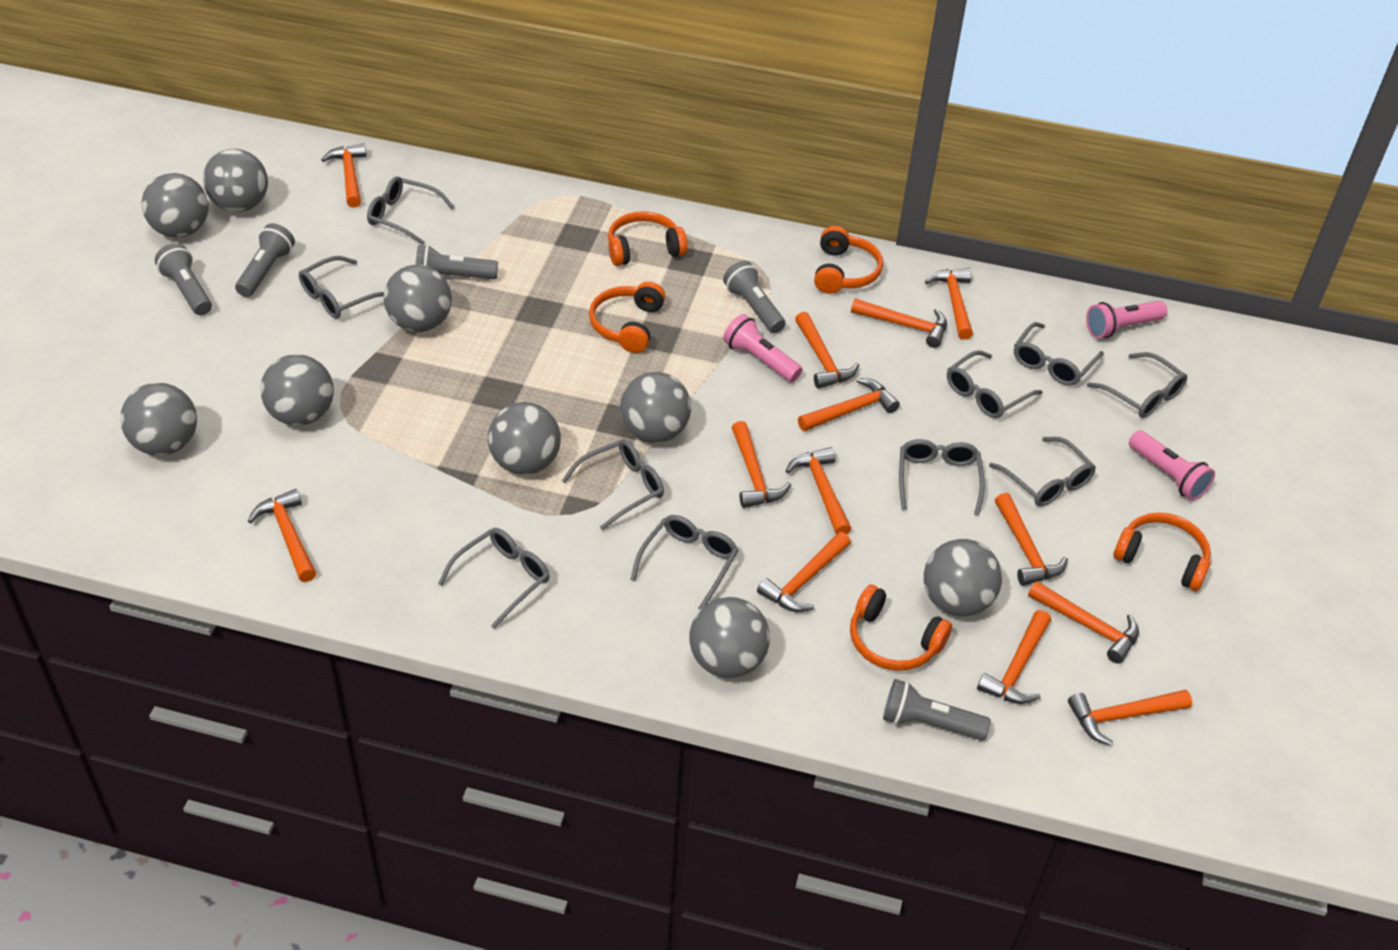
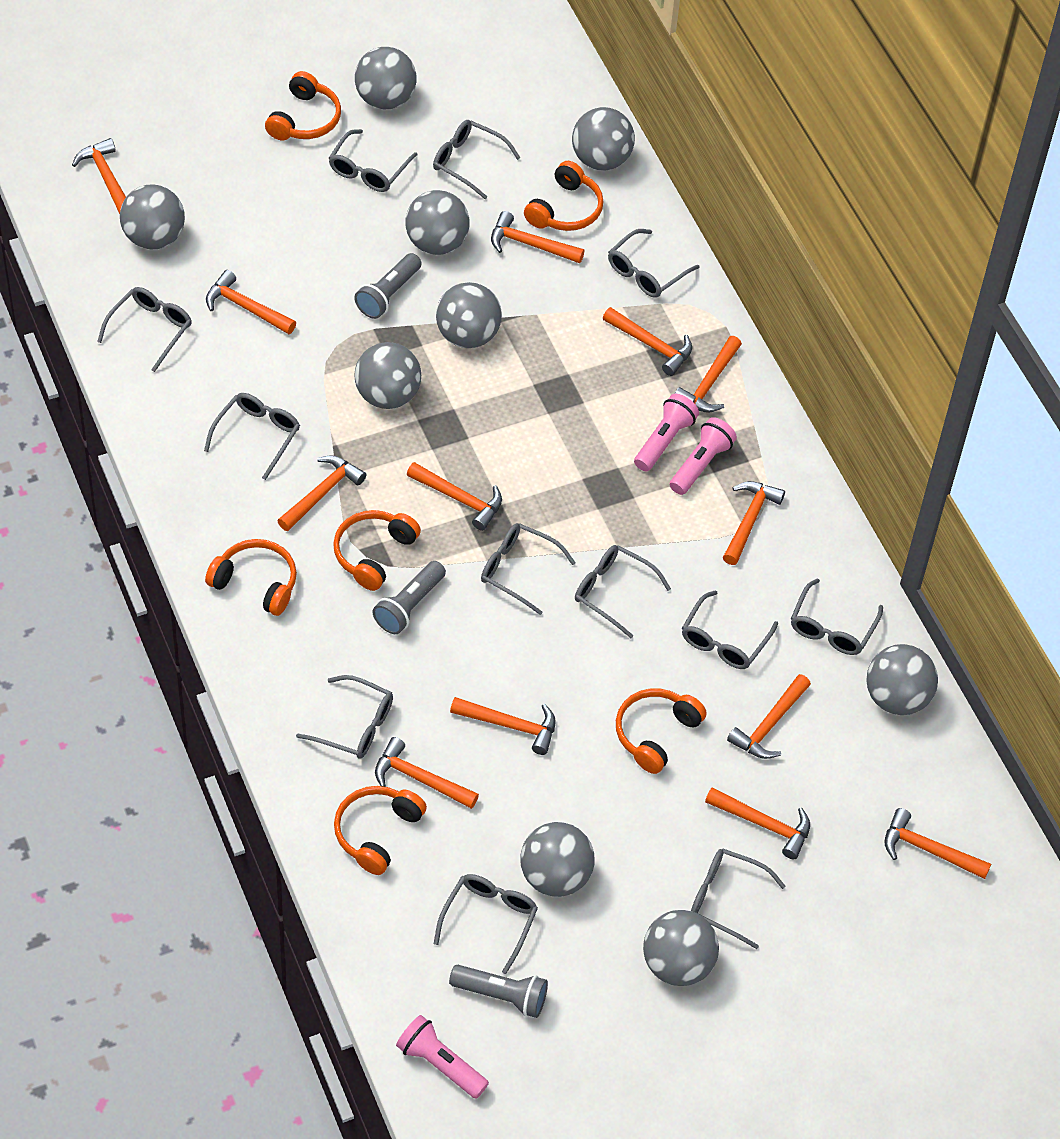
grey flashlight: [155,243,212,315] [235,223,295,297] [416,245,498,279] [723,261,785,333] [883,679,991,740] = 5 -> [354,253,422,319] [373,561,446,634] [449,965,548,1018] = 3
grey glasses: [299,256,384,319] [367,176,454,245] [438,528,550,629] [562,439,664,530] [630,515,738,610] [899,439,985,516] [947,350,1043,418] [989,437,1096,506] [1014,322,1104,386] [1087,352,1187,418] = 10 -> [97,287,192,372] [204,393,300,480] [296,675,393,759] [329,129,418,192] [433,120,520,199] [434,874,538,974] [481,523,576,615] [575,545,671,638] [608,229,700,298] [682,590,778,669] [691,848,785,949] [791,578,883,655] = 12
orange headphones: [589,281,665,353] [608,211,687,266] [814,226,883,294] [850,584,952,671] [1114,512,1211,591] = 5 -> [205,539,297,616] [265,71,341,140] [333,510,421,591] [334,786,427,875] [524,161,603,231] [616,689,707,774] = 6

